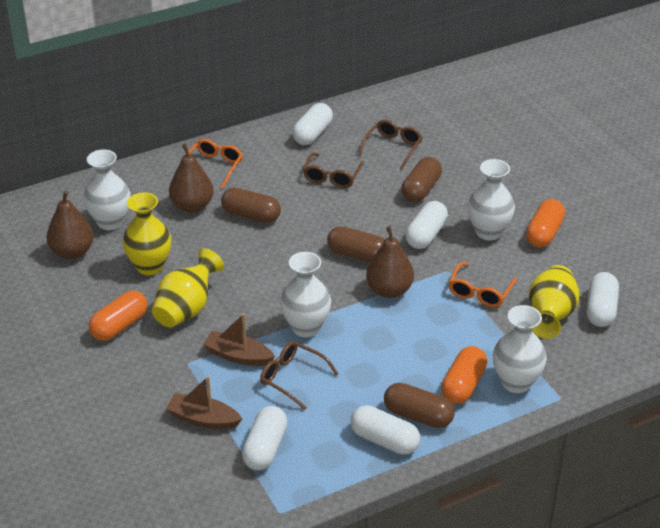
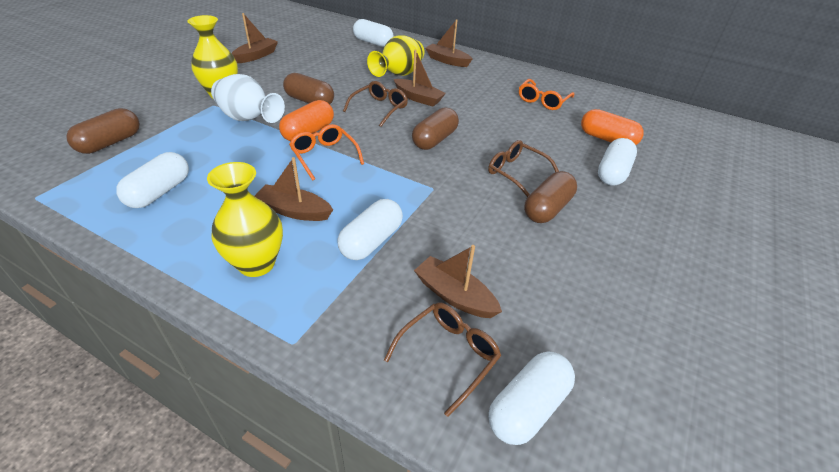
brown boat: [166,376,242,429] [203,313,275,366] = 2 -> [232,13,278,63] [255,157,333,221] [394,50,446,107] [414,245,502,318] [426,19,473,67] = 5
brown pear: [47,190,94,259] [169,144,214,212] [366,226,414,298] = 3 -> none = 0
orange capsule: [89,290,147,341] [441,346,487,404] [526,199,565,248] = 3 -> [279,100,334,141] [581,109,644,145] = 2
white vase: [83,149,130,230] [280,252,331,337] [468,159,515,240] [493,305,547,393] = 4 -> [211,74,285,123] = 1

